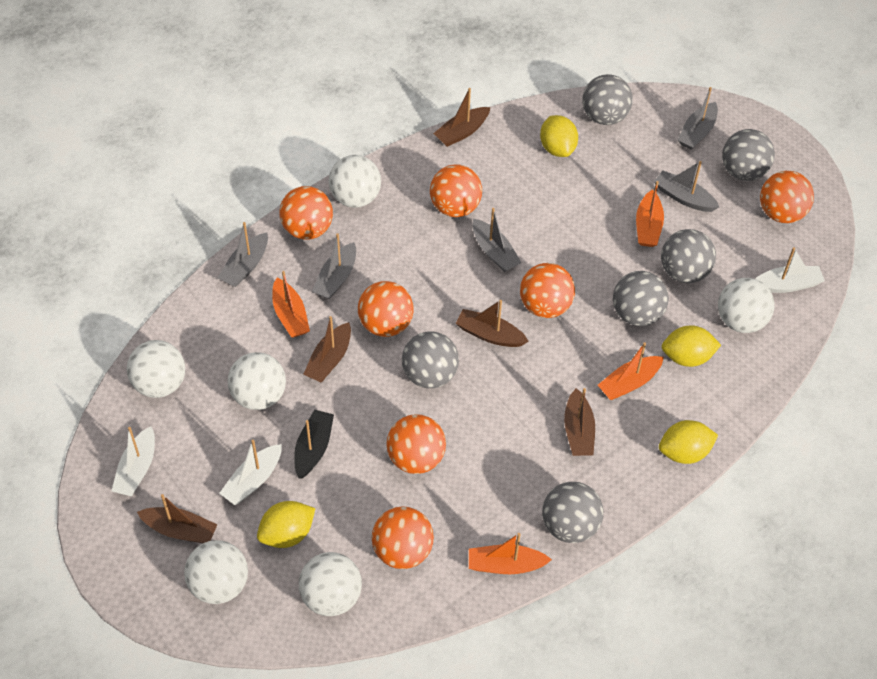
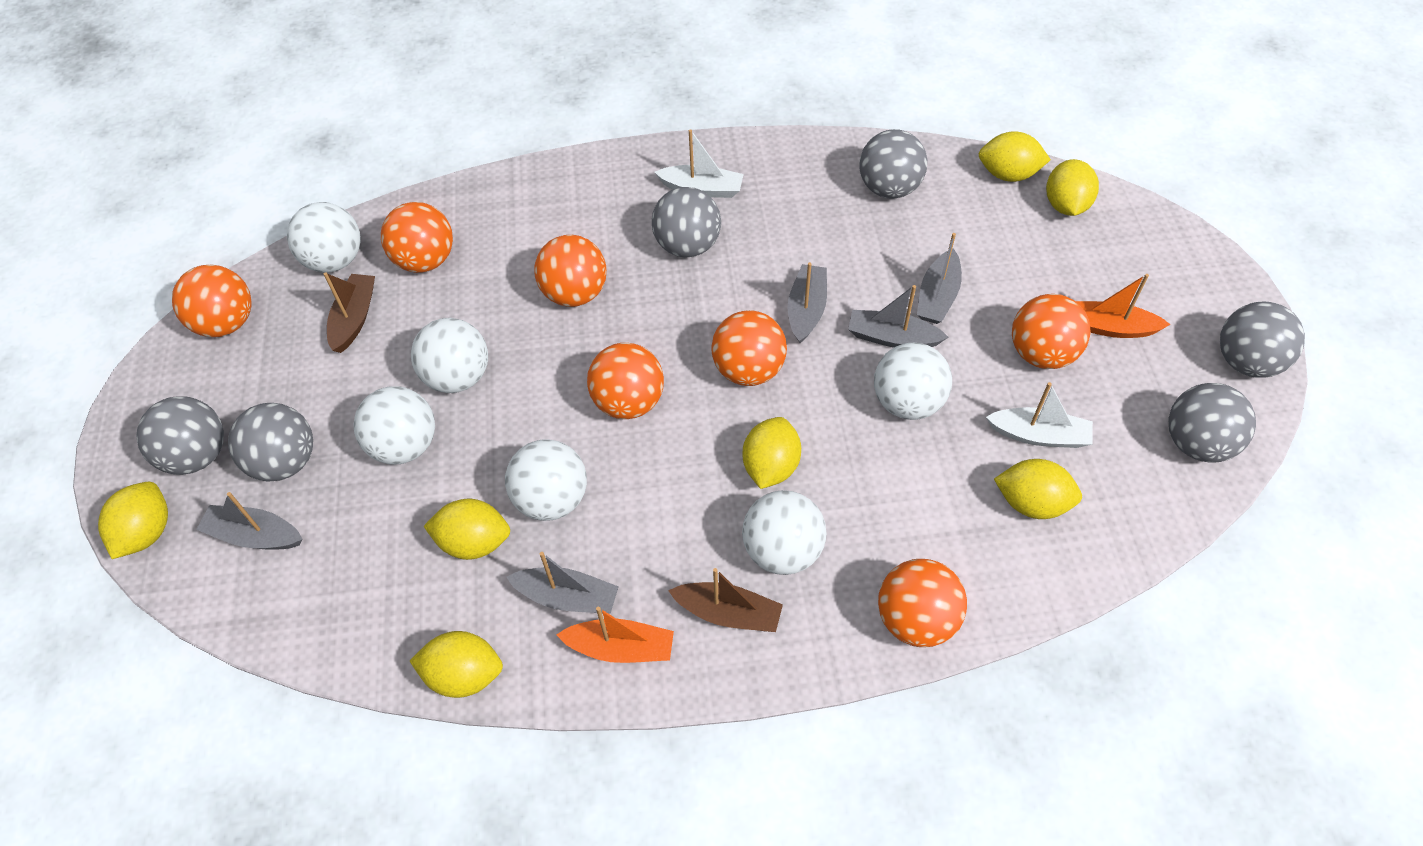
black boat: [294,410,334,479] = 1 -> none = 0
brown boat: [137,494,218,543] [303,316,351,382] [433,88,491,147] [455,300,529,347] [564,388,595,456] = 5 -> [323,272,375,353] [668,568,783,632] = 2
orange boat: [272,271,310,338] [469,533,552,574] [598,342,664,400] [636,181,664,247] = 4 -> [556,607,674,663] [1076,274,1171,338] = 2
white boat: [111,426,155,496] [219,440,282,505] [755,247,825,293] = 3 -> [654,129,744,198] [986,382,1093,448] = 2
yellow lemon: [257,501,315,548] [540,115,578,157] [659,420,718,464] [662,325,721,367] = 4 -> [98,482,168,559] [410,631,503,698] [424,499,510,560] [743,417,801,489] [979,131,1051,182] [994,459,1082,519] [1046,159,1099,216] = 7

